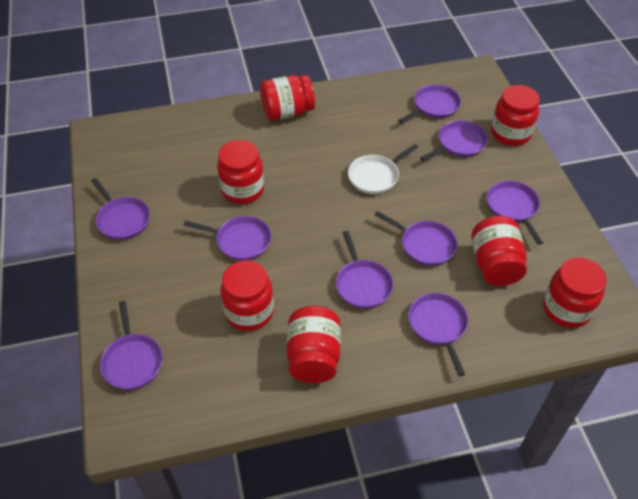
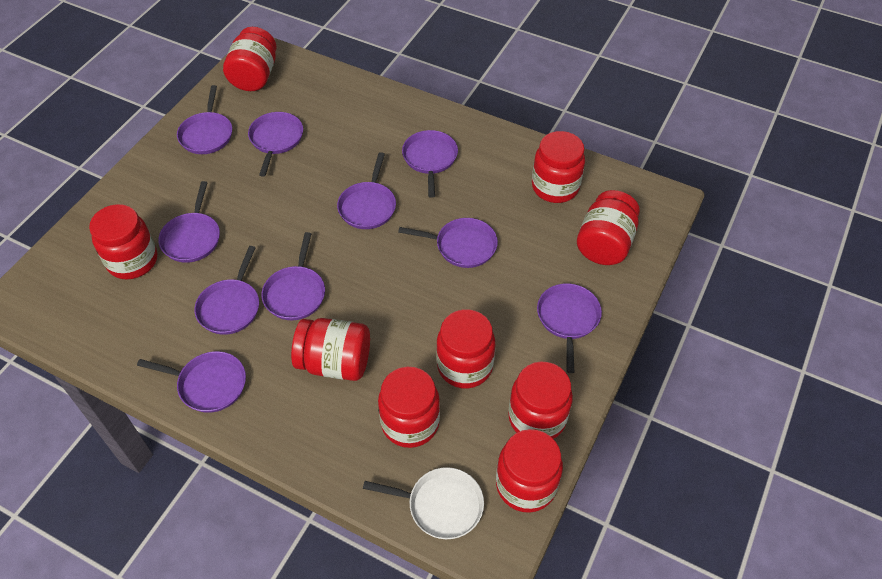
purple pan: [91,178,150,240] [100,301,163,390] [184,216,271,261] [336,231,393,309] [375,211,457,266] [398,84,461,123] [408,293,468,376] [420,120,488,161] [487,181,543,245] = 9 -> [137,351,246,413] [158,181,220,263] [177,85,232,154] [194,246,259,335] [248,112,303,177] [261,232,325,320] [337,152,396,229] [398,218,498,268] [402,130,458,198] [537,283,602,373] = 10
red jar: [217,140,264,204] [221,260,274,331] [260,75,315,121] [287,306,341,383] [471,216,527,286] [491,85,540,146] [543,257,607,328] = 7 -> [89,204,157,279] [223,27,277,91] [291,318,370,381] [378,367,440,448] [436,309,495,388] [496,429,563,513] [508,362,573,439] [532,131,585,203] [577,190,640,265] = 9

